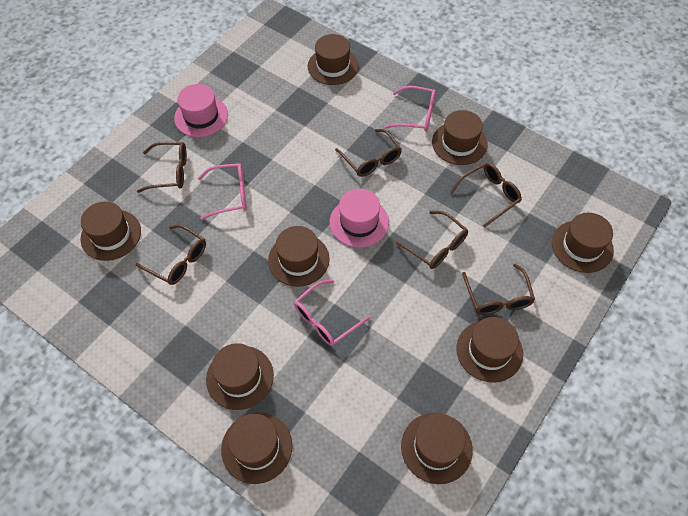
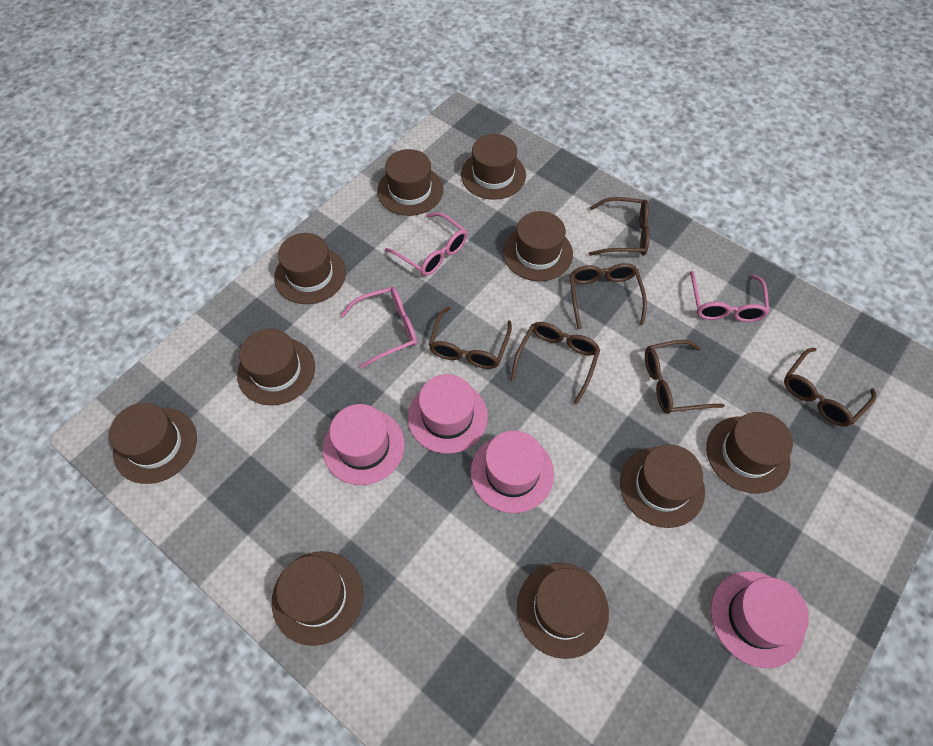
brown hat: [81,201,141,261] [206,343,274,410] [221,413,292,484] [268,226,330,287] [308,34,359,85] [401,413,473,484] [432,110,488,165] [456,317,523,383] [552,213,614,273] = 9 -> [109,403,197,484] [237,328,315,406] [272,551,363,646] [274,233,346,304] [377,149,443,216] [461,134,526,200] [503,211,573,281] [517,563,609,659] [620,444,705,528] [706,412,793,493] = 10
pink hat: [174,84,228,137] [330,189,389,248] = 2 -> [323,404,405,485] [408,374,488,454] [471,431,554,513] [711,571,809,668] = 4

